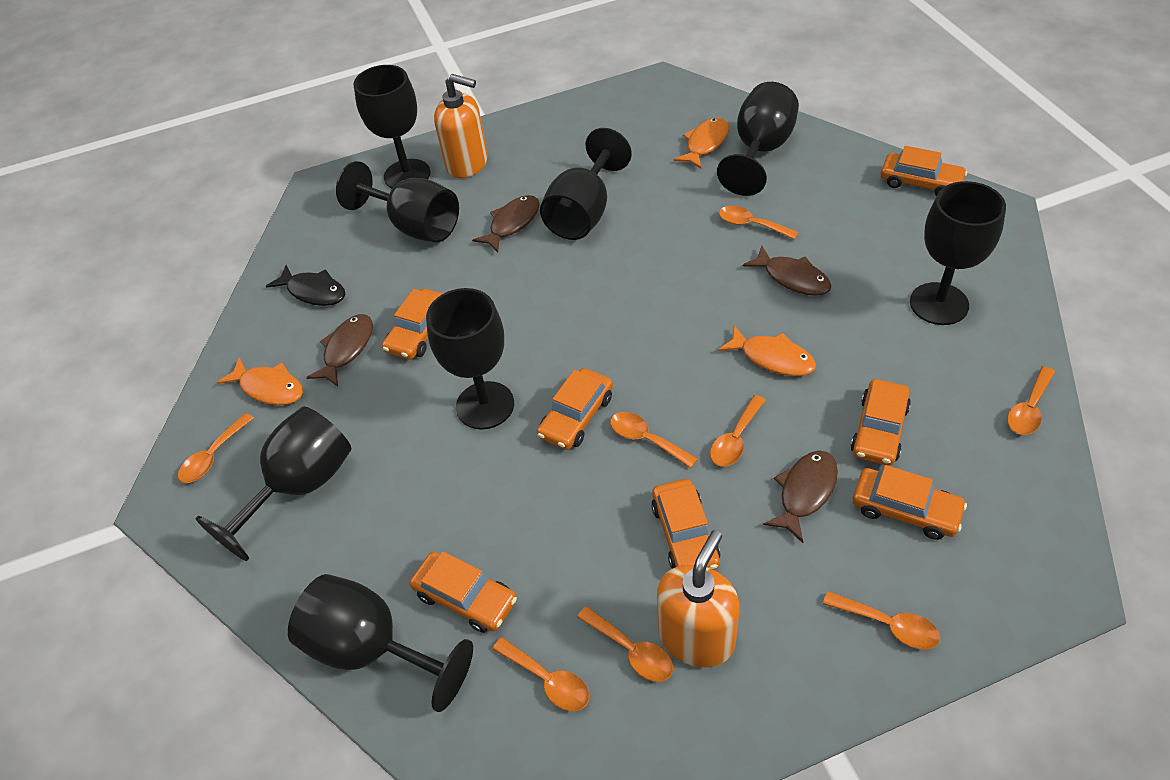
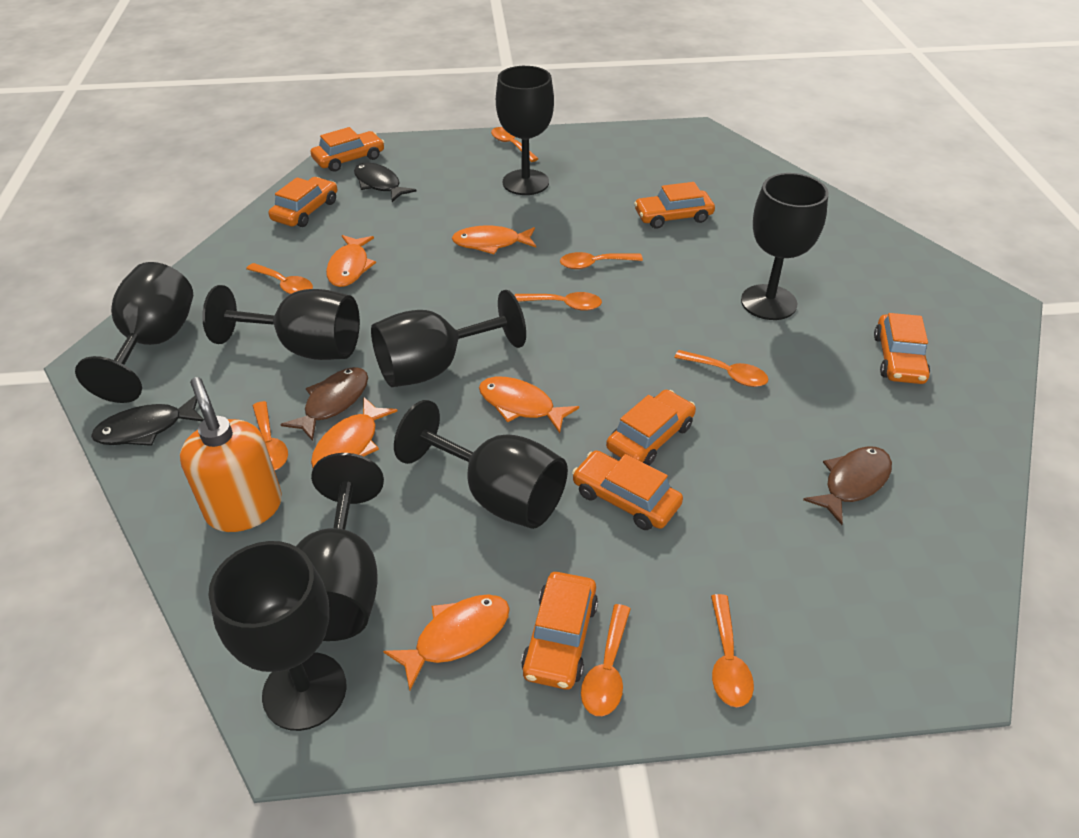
black fish: [266,265,345,306] = 1 -> [91,396,204,446] [354,163,417,202] = 2
brown fish: [306,314,373,387] [472,195,540,252] [743,246,832,296] [763,451,838,543] = 4 -> [280,367,368,441] [803,446,892,525] = 2
orange fish: [217,357,303,405] [674,117,729,169] [718,325,816,376] = 3 -> [311,397,398,468] [326,235,376,287] [383,595,510,690] [452,225,536,254] [479,377,579,433] = 5
orange soap dispenser: [434,74,488,178] [657,530,740,667] = 2 -> [180,377,282,532] = 1

